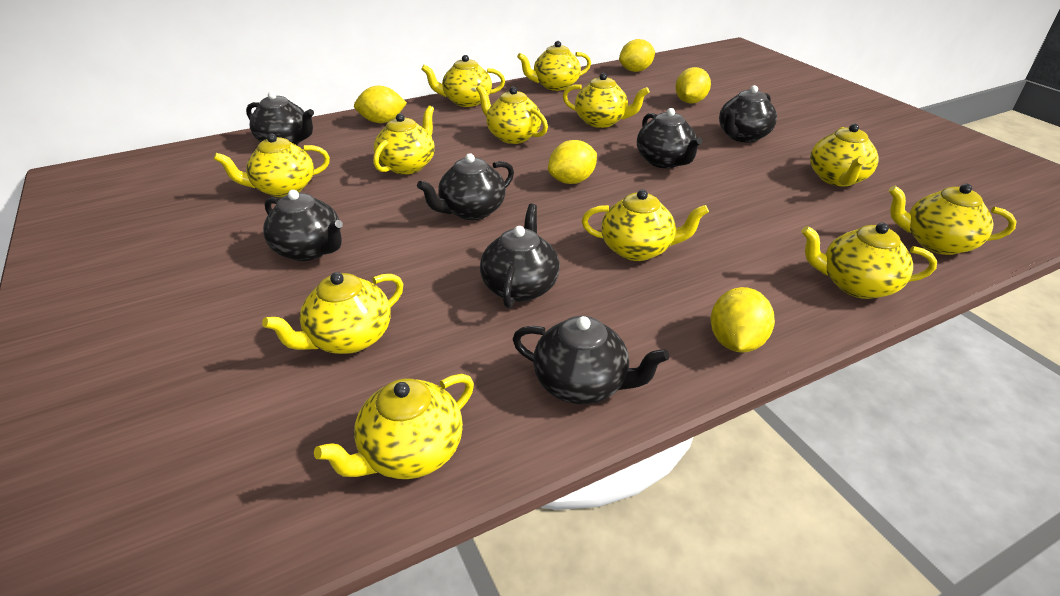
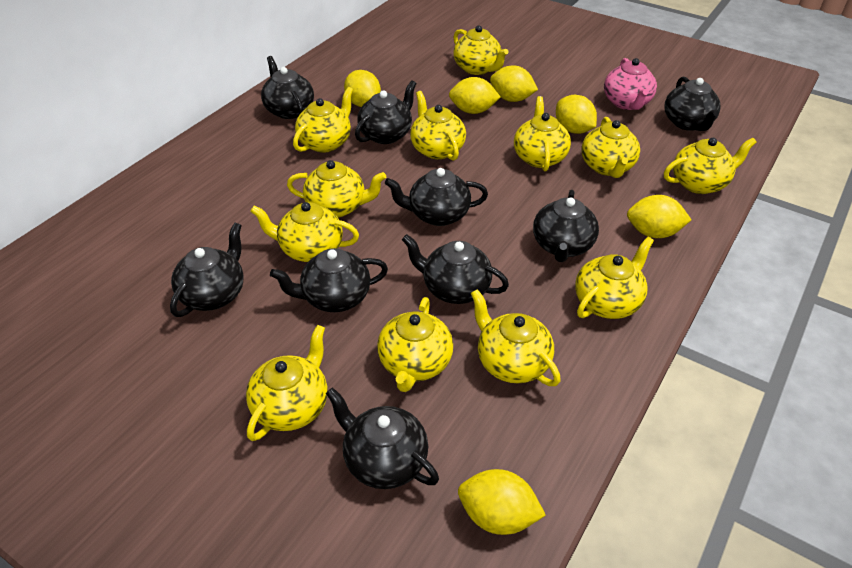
black teapot: [246,91,314,145] [263,190,343,261] [417,153,514,220] [480,204,560,308] [513,316,669,404] [637,108,702,168] [719,85,777,143] = 7 -> [170,223,244,317] [261,56,314,119] [270,248,388,312] [326,387,439,489] [355,80,417,144] [385,168,488,226] [402,234,509,304] [533,190,599,262] [664,77,721,131] = 9
pink teapot: none = 0 -> [604,58,657,110] = 1
yellow lemon: [354,86,407,123] [548,140,597,184] [619,39,655,72] [675,67,711,103] [711,287,775,353] = 5 -> [344,70,381,107] [449,77,500,114] [458,469,546,535] [490,66,538,102] [556,95,597,134] [627,195,691,238] = 6

